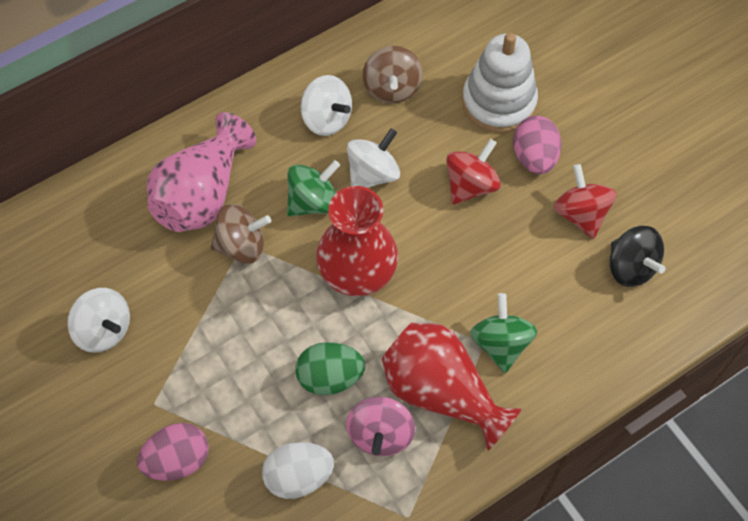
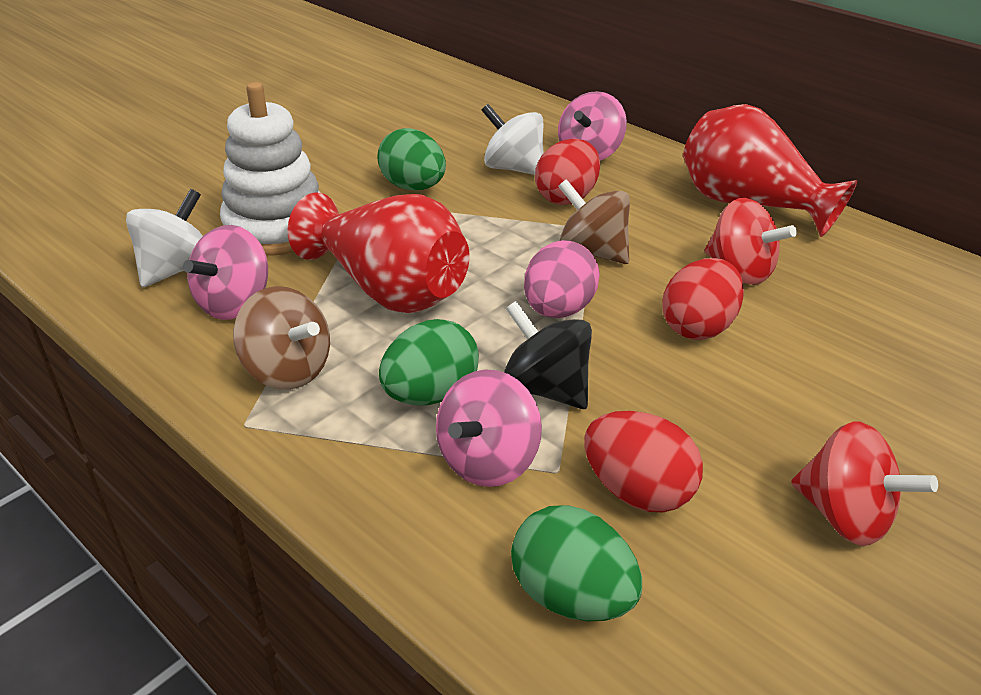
green egg: [295,342,365,395] = 1 -> [377,128,446,191] [379,319,479,406] [511,505,642,621] = 3
green spinning top: [287,160,340,216] [470,293,537,373] = 2 -> none = 0
pink egg: [137,423,209,481] [513,116,561,174] = 2 -> [524,240,600,318] = 1
pink spinning top: [346,397,415,456] = 1 -> [183,225,268,320] [436,369,542,487] [558,91,627,161] = 3
pink vase: [147,112,256,232] = 1 -> none = 0
red egg: none = 0 -> [535,139,600,205] [584,411,703,512] [662,258,744,340] = 3
white egg: [262,442,334,499] = 1 -> none = 0
white spinning top: [67,288,130,353] [301,75,352,136] [347,128,400,188] = 3 -> [126,189,203,287] [481,104,544,175] = 2

